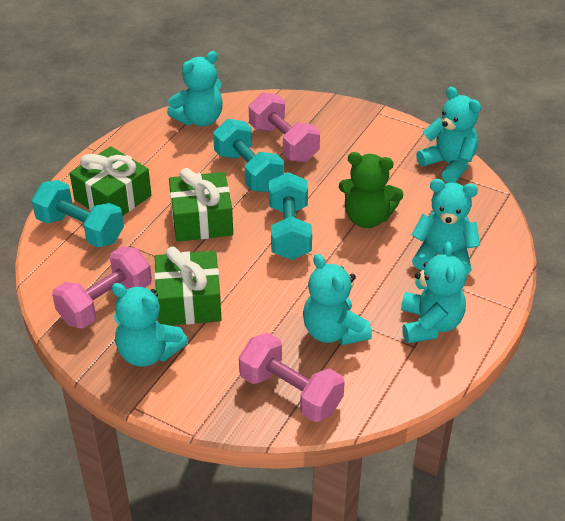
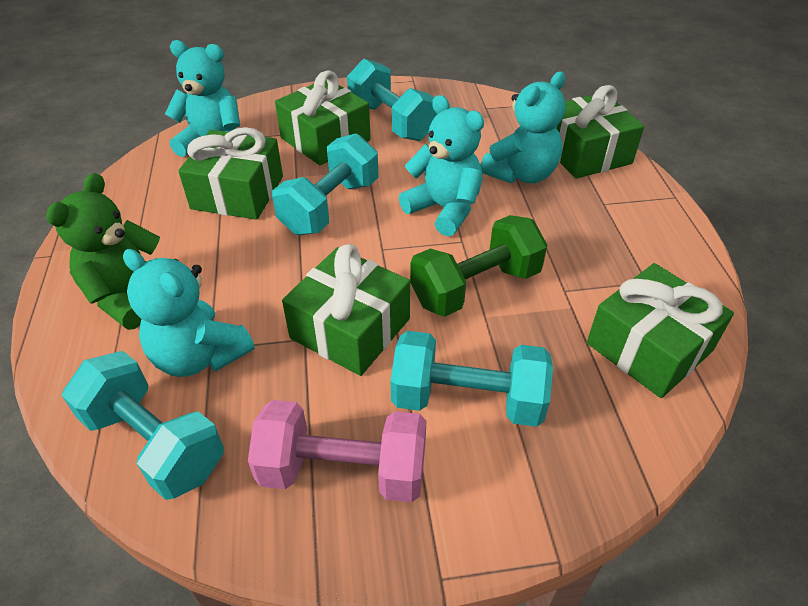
green dumbbell: none = 0 -> [410,215,547,317] = 1
green gift: [70,146,152,216] [154,247,222,325] [169,168,233,242] = 3 -> [178,127,283,220] [275,70,371,165] [282,244,410,376] [556,85,644,179] [587,263,734,398] = 5
pink dumbbell: [52,246,152,328] [239,333,345,422] [249,92,320,162] = 3 -> [248,400,426,502] = 1
turquoise dumbbell: [32,180,124,247] [213,119,284,192] [269,172,312,260] = 3 -> [61,351,224,500] [272,133,379,235] [347,59,437,141] [391,331,553,427] = 4
turquoise teddy bear: [112,283,188,367] [167,51,223,126] [303,254,372,345] [401,242,467,343] [412,179,480,275] [416,87,481,183] = 6 -> [123,249,255,377] [165,40,240,157] [399,95,484,236] [481,71,565,184] = 4

